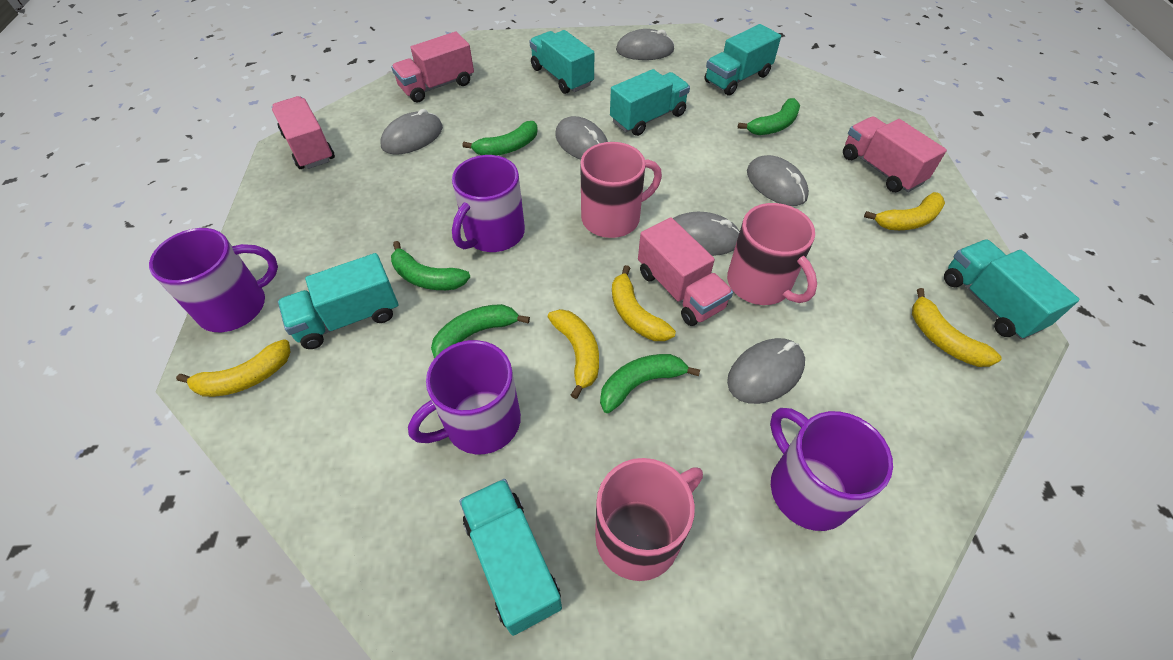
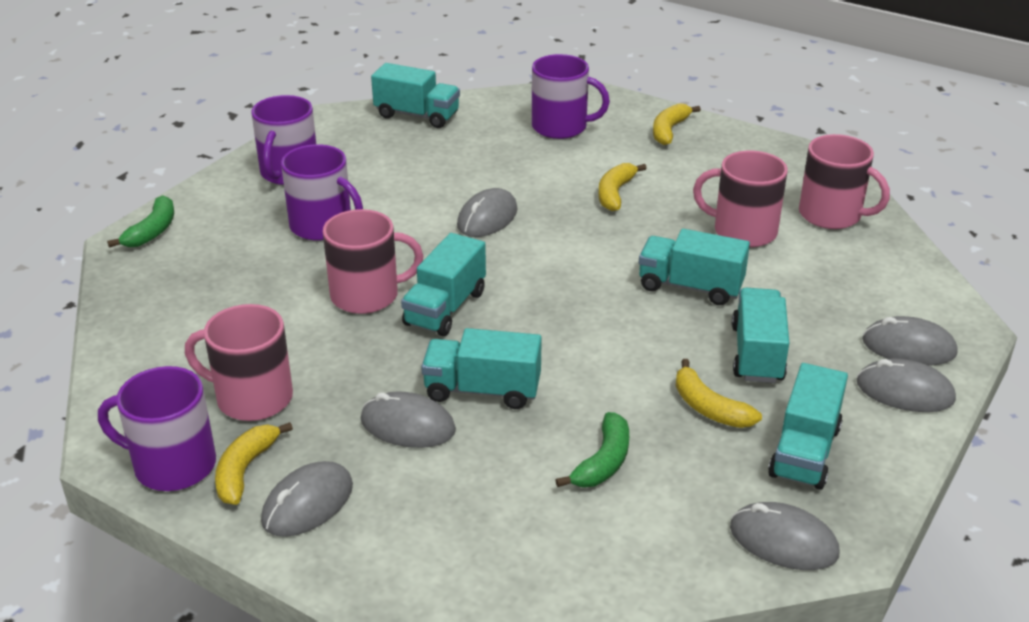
green banana: [391,241,470,290] [431,304,530,359] [463,121,538,156] [600,354,700,413] [738,98,800,135] = 5 -> [107,195,174,248] [556,412,629,487] = 2
pink mug: [580,142,662,238] [595,458,703,581] [727,203,817,305] = 3 -> [185,304,293,421] [323,209,423,314] [693,151,788,247] [799,134,890,229] = 4
pink truck: [272,96,335,169] [391,32,474,103] [638,217,733,326] [843,116,947,192] = 4 -> none = 0
yellow banana: [176,339,291,397] [548,309,599,399] [612,265,676,341] [864,192,945,230] [912,288,1002,367] = 5 -> [215,422,293,505] [598,163,647,211] [653,103,701,145] [676,359,762,428] = 4

